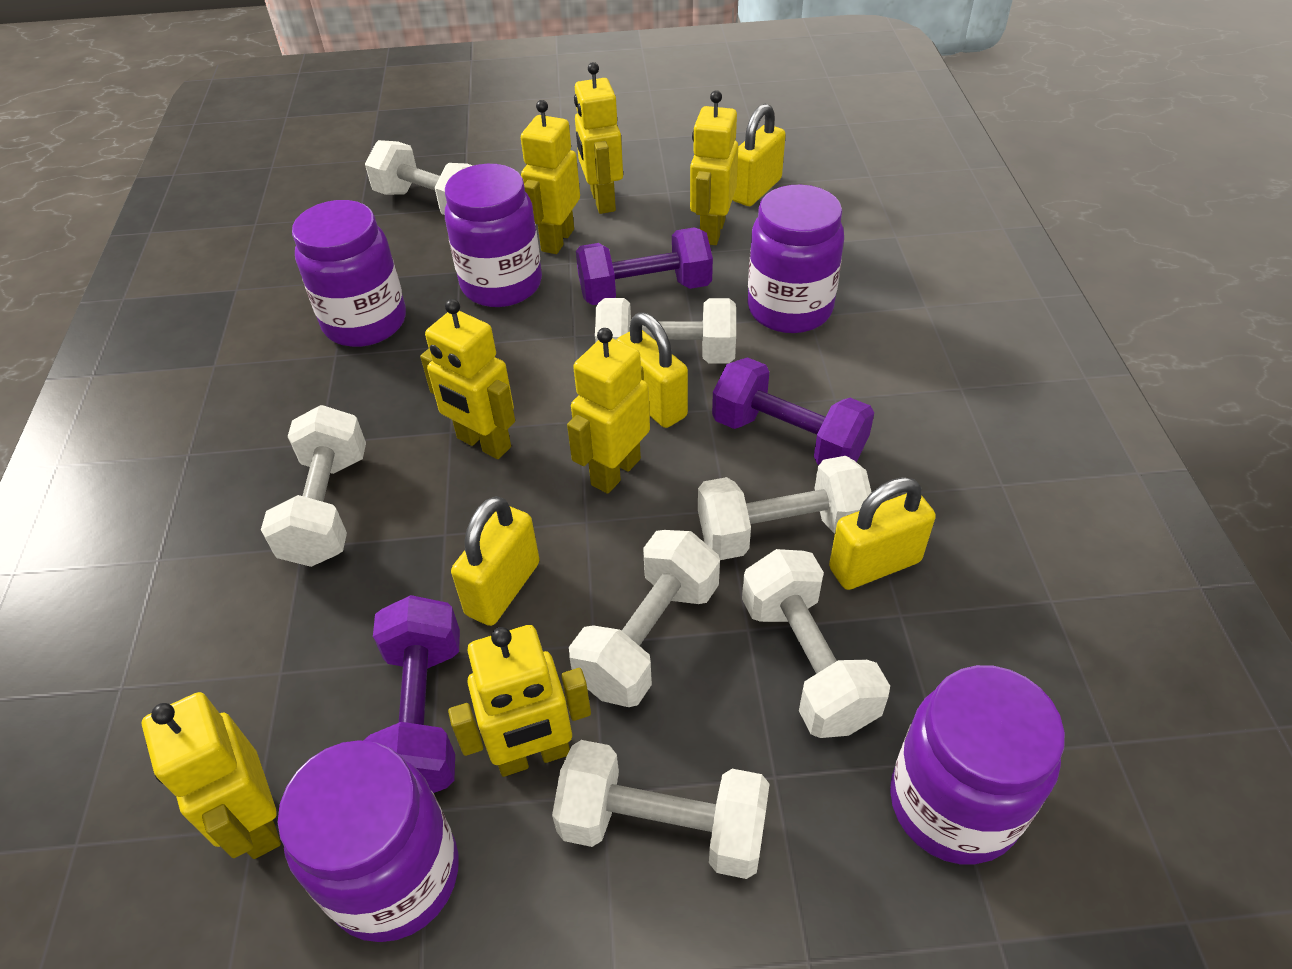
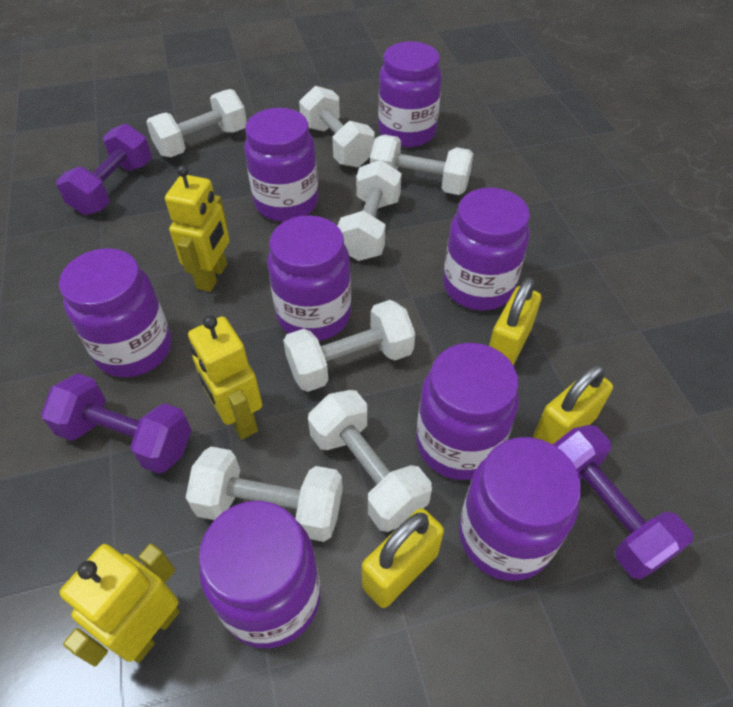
purple jar: [278,740,459,942] [292,200,406,347] [445,164,542,307] [748,185,844,333] [890,665,1065,864] = 5 -> [59,248,171,377] [199,501,321,648] [244,108,318,222] [267,215,351,341] [378,41,442,147] [416,343,519,480] [443,188,530,311] [459,437,581,581] = 8
yellow padlock: [451,496,540,626] [617,313,688,428] [732,104,786,206] [829,477,936,590] = 4 -> [362,508,444,608] [489,277,542,365] [533,364,613,444] = 3
yellow robot: [142,692,281,859] [420,299,515,459] [448,625,591,777] [521,100,580,254] [567,328,650,494] [574,62,623,214] [690,90,738,245] = 7 -> [60,543,180,667] [165,165,229,292] [188,315,262,439] = 3

